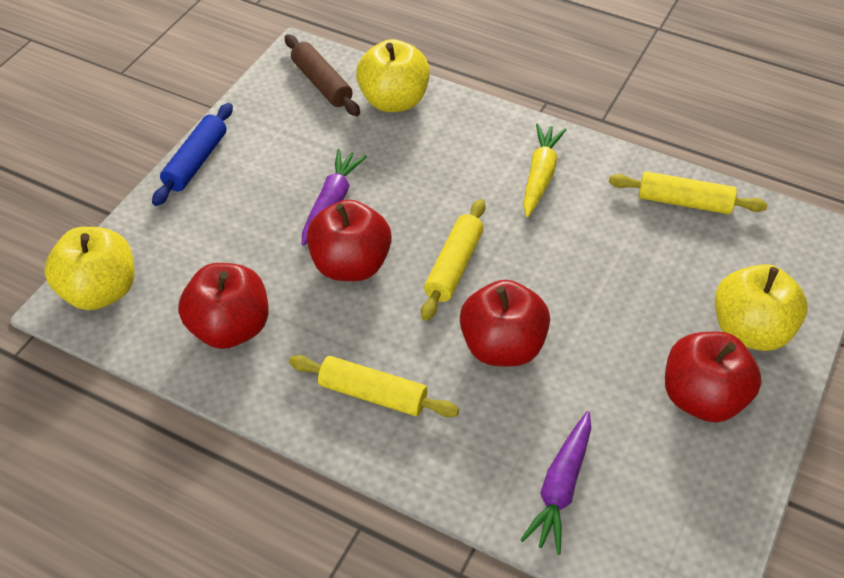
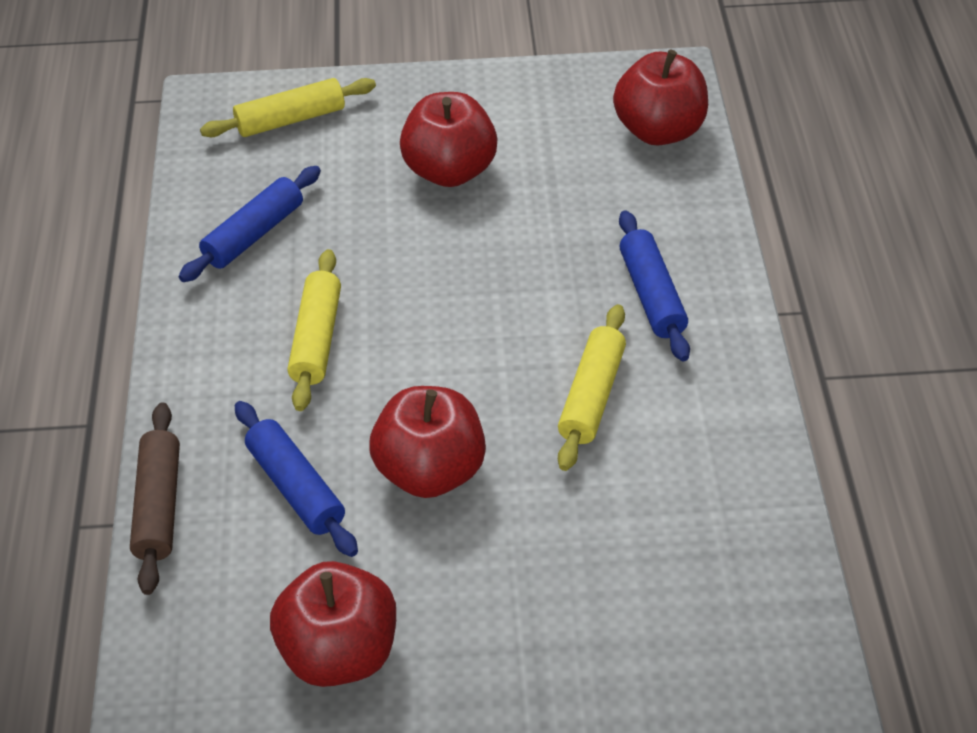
blue rolling pin: [152,103,233,206] = 1 -> [179,166,321,282] [235,401,358,557] [619,210,690,361] = 3
purple carrot: [302,149,367,246] [520,411,591,555] = 2 -> none = 0
yellow apple: [44,227,135,310] [356,39,430,112] [715,264,808,351] = 3 -> none = 0
yellow carrot: [523,124,567,217] = 1 -> none = 0

